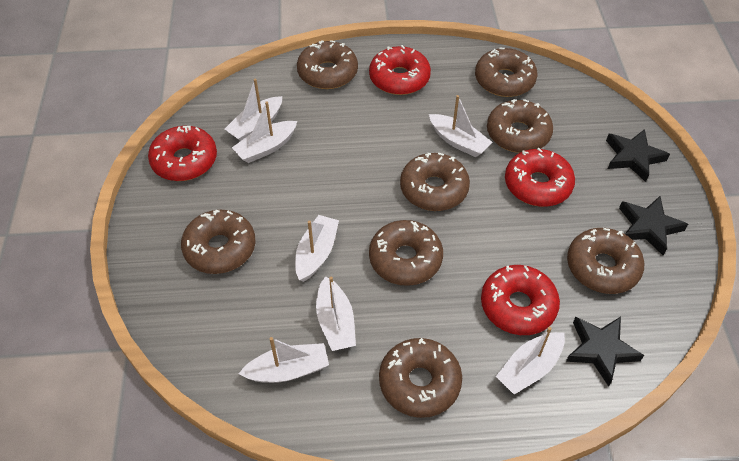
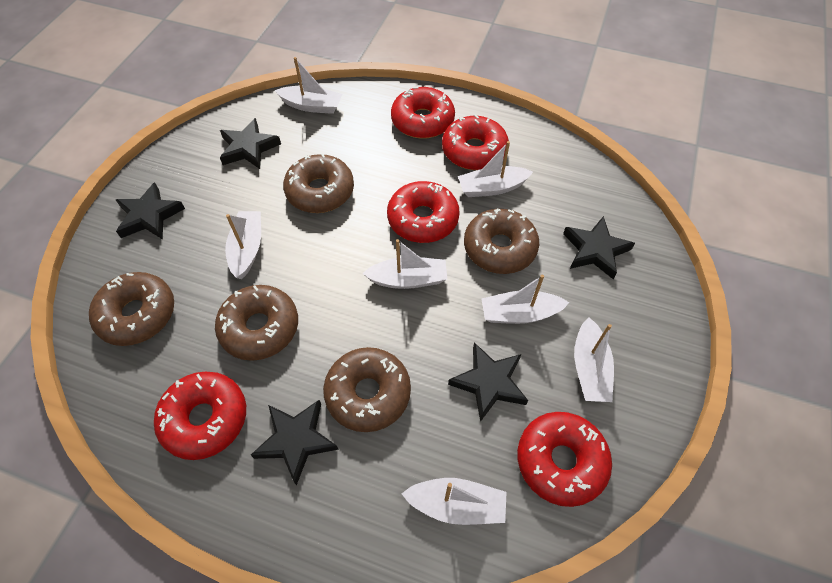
black star: [566,317,644,387] [606,129,670,182] [619,196,688,255] = 3 -> [116,182,185,240] [220,118,281,169] [251,400,339,485] [448,342,528,422] [563,216,635,279] = 5
brown donut: [181,210,256,274] [297,40,358,89] [369,220,443,286] [379,338,462,418] [400,152,470,211] [475,47,537,97] [487,99,553,153] [567,228,644,294] = 8 -> [89,272,174,346] [215,285,298,361] [283,153,354,213] [323,347,411,432] [464,209,539,274] = 5
red donut: [148,126,217,181] [369,45,431,95] [481,265,560,335] [505,148,575,207] = 4 -> [154,372,246,460] [387,181,460,243] [391,87,455,139] [442,114,509,170] [517,412,612,507] = 5

